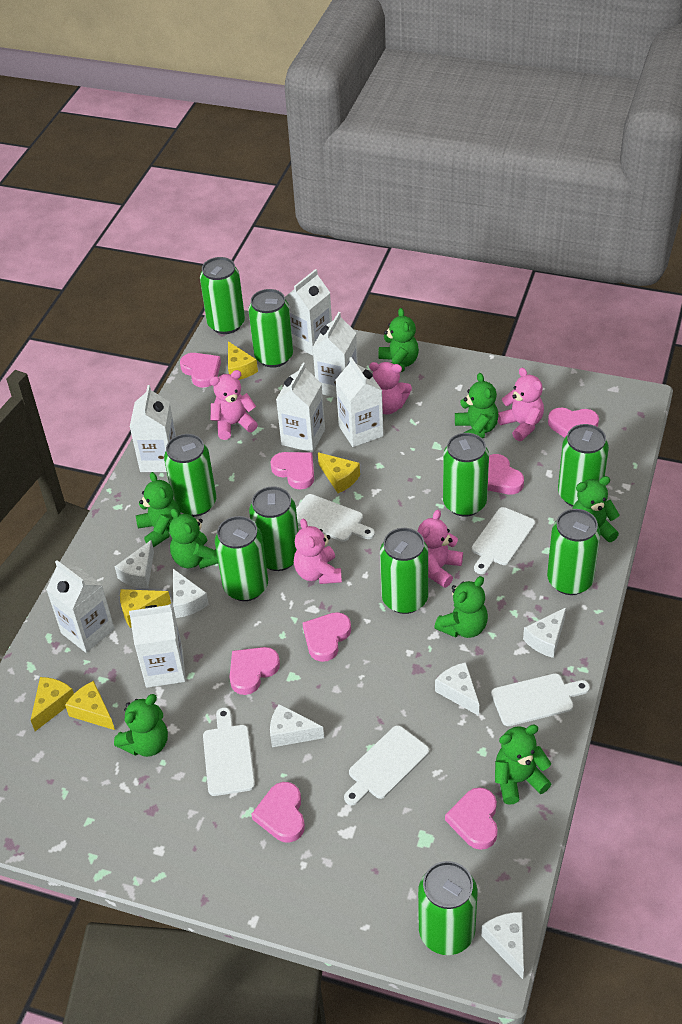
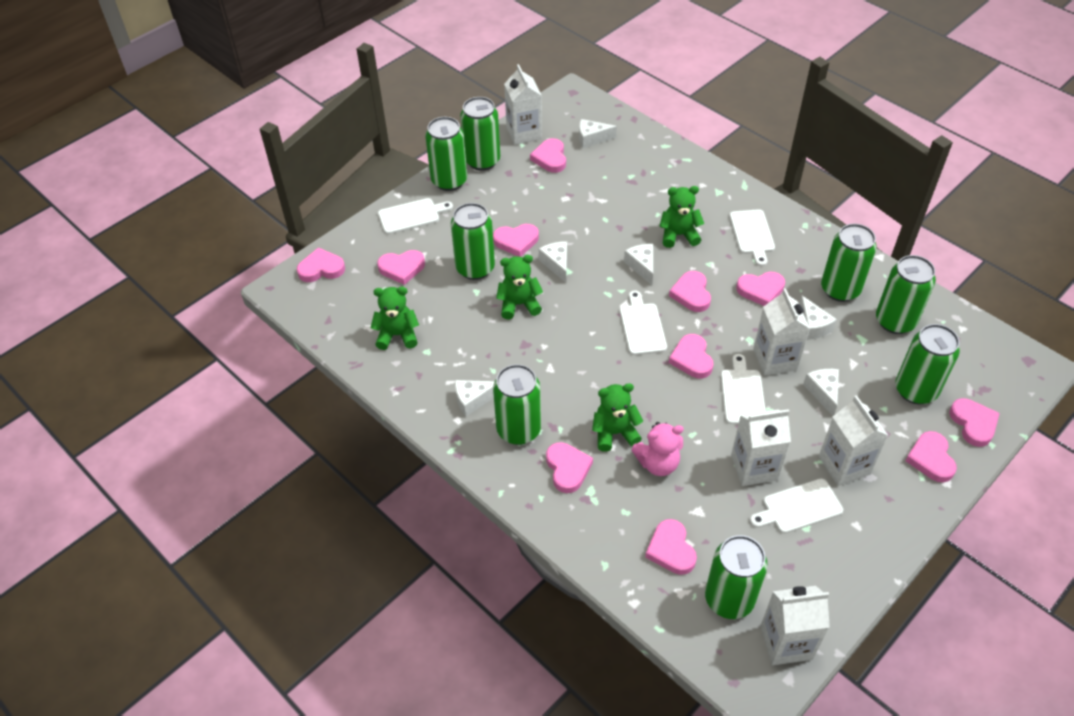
green can: [164,434,216,517] [200,257,245,334] [215,516,268,601] [248,289,293,368] [249,486,298,571] [380,528,428,614] [418,861,477,955] [443,433,489,517] [547,509,601,595] [558,424,609,507] = 10 -> [425,117,467,191] [451,203,495,280] [460,97,500,171] [493,364,541,445] [705,535,768,619] [821,224,877,302] [876,255,936,334] [895,324,960,404] = 8
green teddy bear: [114,694,168,757] [136,472,181,547] [169,508,218,569] [378,308,419,372] [434,576,488,638] [455,373,499,438] [495,724,552,805] [572,476,620,542] = 8 -> [370,287,419,350] [496,255,543,320] [592,383,643,452] [659,186,704,248] = 4
pink heart: [180,353,221,388] [229,647,280,695] [251,782,305,843] [270,452,314,489] [302,612,351,662] [445,787,498,850] [488,454,524,494] [548,407,599,438] = 8 -> [297,247,345,282] [377,250,425,285] [493,224,539,257] [530,138,566,173] [546,442,593,493] [645,519,697,575] [669,271,711,312] [669,334,714,378] [736,271,785,306] [905,431,957,482] [949,398,1000,447] = 11
pink teddy bear: [210,370,258,440] [294,518,342,584] [369,362,412,414] [417,510,463,588] [498,368,544,441] = 5 -> [631,422,684,476] = 1
white carton: [46,560,114,653] [129,605,186,688] [130,385,176,472] [276,363,325,452] [285,269,332,355] [313,312,358,398] [336,357,384,447] = 7 -> [504,64,542,145] [731,409,791,486] [753,288,810,375] [761,586,830,665] [819,395,888,486] = 5
yellow cheese: [31,677,74,731] [65,681,115,730] [120,589,171,628] [228,341,258,380] [318,452,360,493] = 5 -> none = 0

